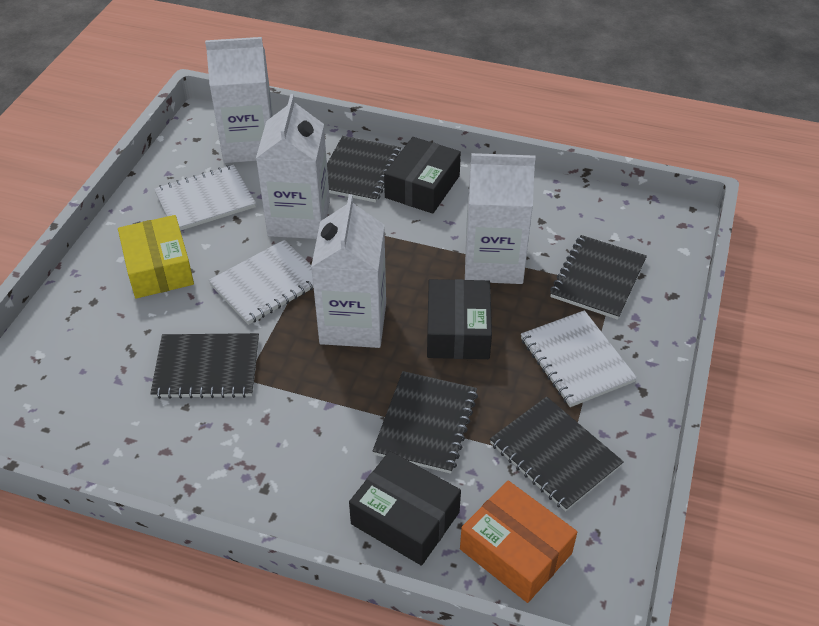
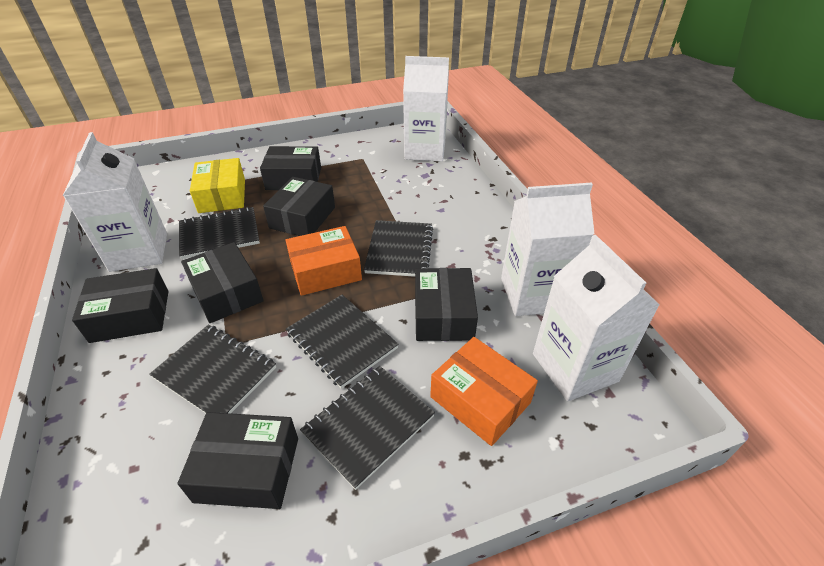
black box: [349,451,461,566] [384,137,461,214] [427,279,492,359] = 3 -> [72,268,168,343] [178,412,298,509] [181,242,263,323] [260,146,321,190] [263,177,335,236] [415,268,478,341] = 6
orange box: [460,481,577,603] = 1 -> [286,226,362,296] [430,337,538,446] = 2
white notebook: [154,165,256,231] [208,240,314,325] [521,310,637,407] = 3 -> none = 0

